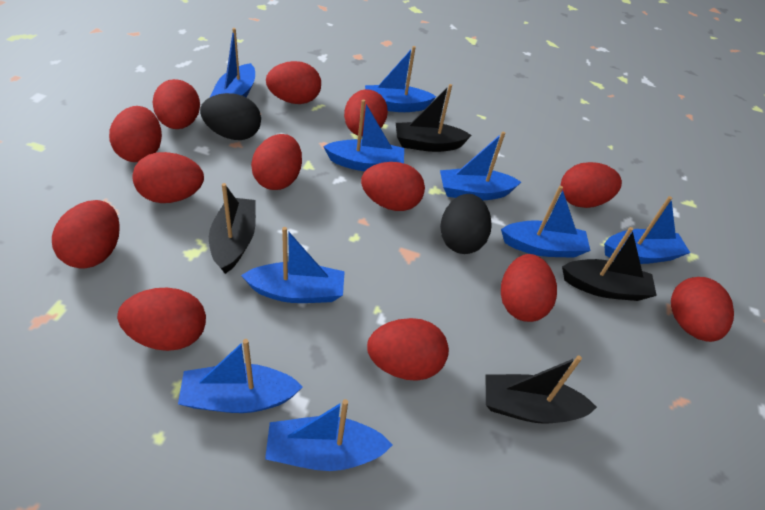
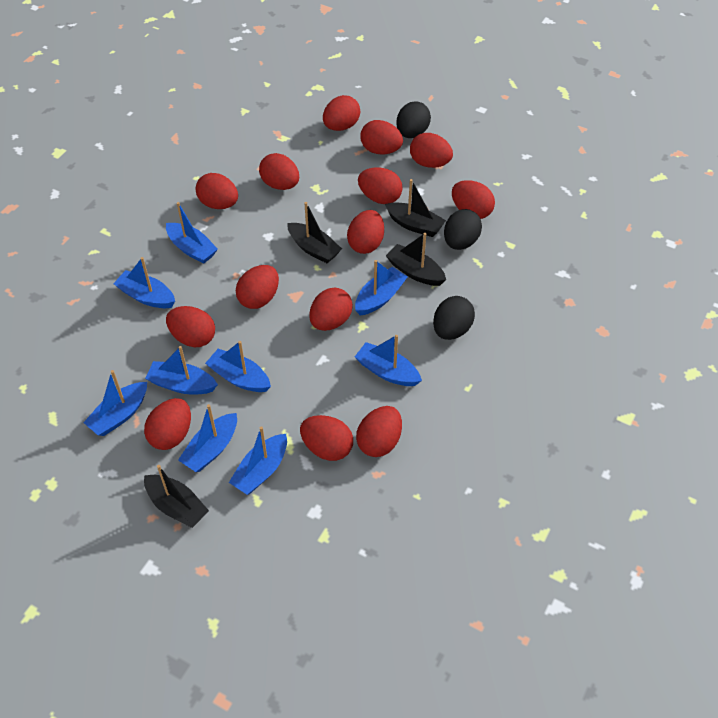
black egg: [200,93,261,140] [440,194,492,254] = 2 -> [396,101,431,138] [433,296,475,340] [444,209,482,250] = 3
red egg: [52,200,120,269] [109,106,162,162] [117,288,206,351] [132,152,204,203] [153,79,200,129] [251,134,302,190] [266,61,321,104] [344,89,388,136] [361,162,425,211] [367,318,449,381] [501,254,557,322] [560,162,622,208] [671,277,734,342] = 13 -> [144,398,191,450] [166,306,215,347] [196,173,238,209] [236,265,279,309] [259,153,299,190] [300,415,353,461] [309,288,353,331] [323,95,360,131] [347,210,384,254] [356,406,402,457] [358,168,402,204] [360,120,403,155] [410,133,453,168] [452,180,495,219] = 14

